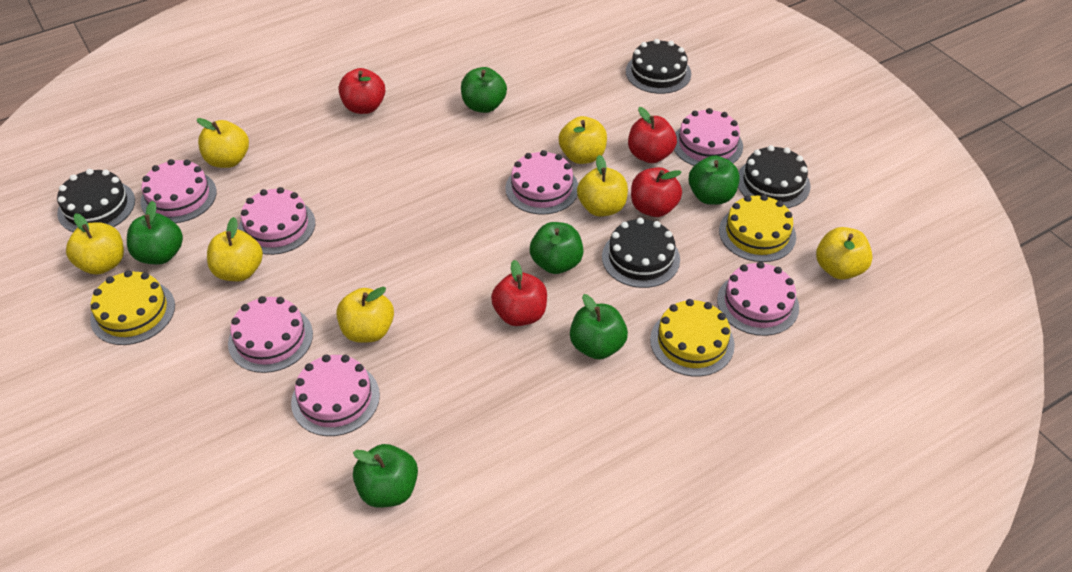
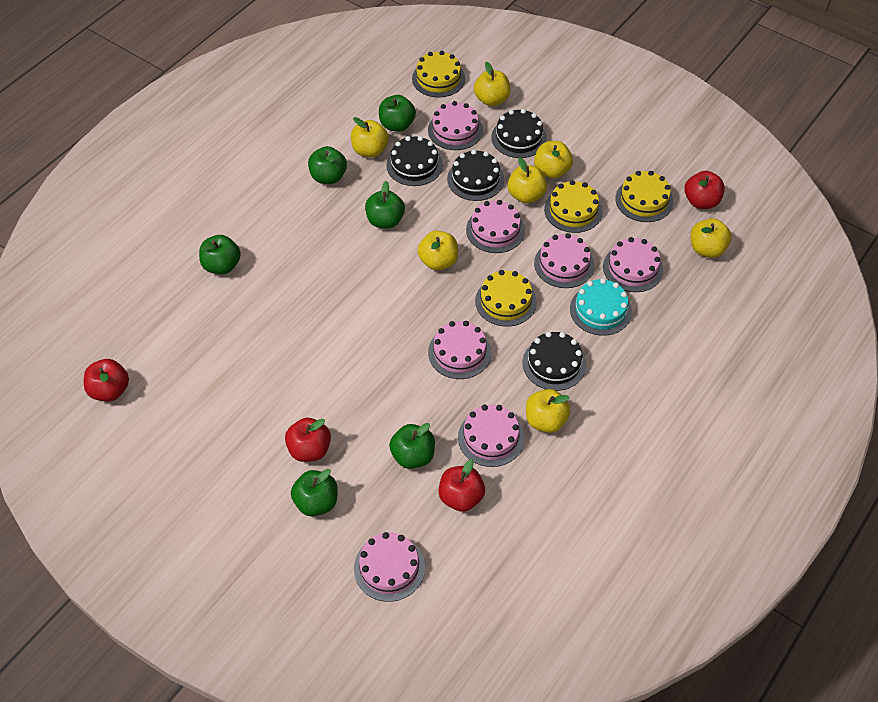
turquoise cake: none = 0 -> [570,278,632,336] = 1
yellow cake: [90,270,175,345] [650,299,735,377] [719,194,796,262] = 3 -> [412,51,465,98] [475,270,537,326] [544,180,603,233] [615,171,673,222] = 4

